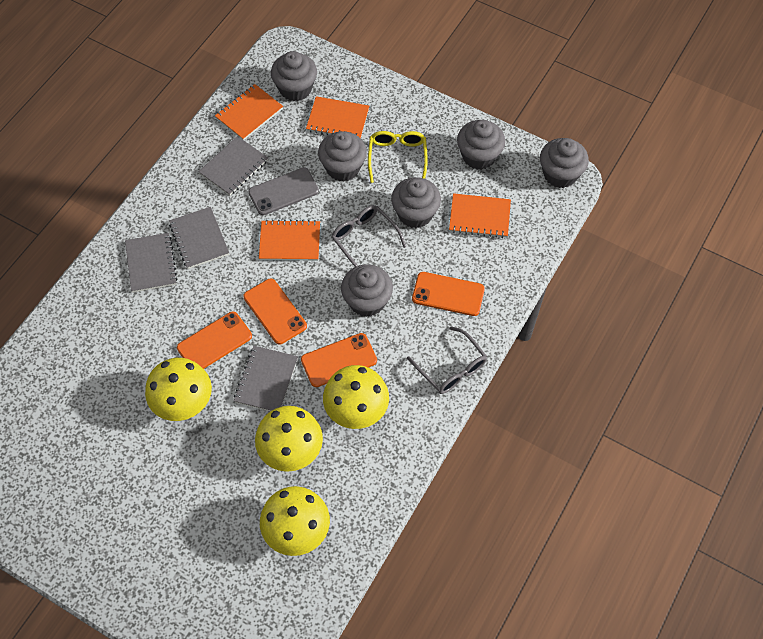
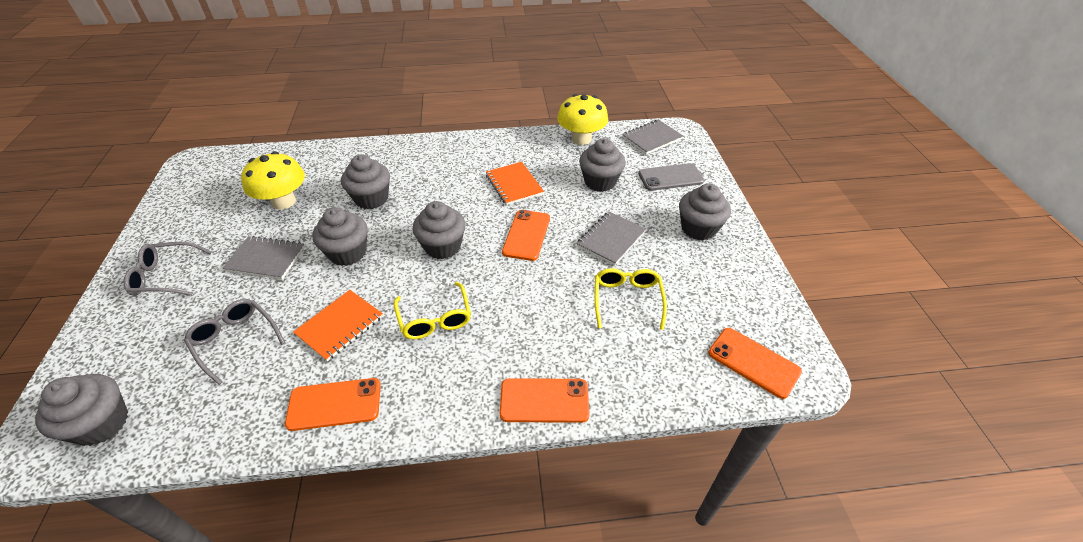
grey notebook: [125,233,178,293] [169,207,229,269] [198,136,268,196] [234,346,298,411] = 4 -> [222,236,305,280] [576,211,646,265] [622,120,683,154] = 3
orange notebook: [215,84,283,140] [259,220,320,261] [306,96,369,138] [449,193,511,238] = 4 -> [293,290,383,361] [486,162,544,205] = 2
yellow glasses: [368,131,428,183] = 1 -> [394,282,471,339] [595,268,667,330] = 2
yellow mushroom: [145,358,212,421] [255,406,323,472] [260,486,330,556] [323,365,389,429] = 4 -> [241,151,305,209] [557,94,608,145] = 2

